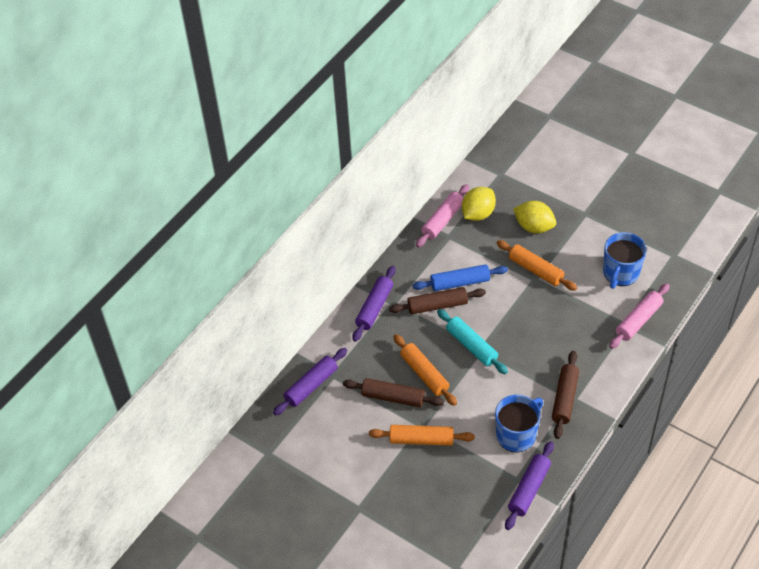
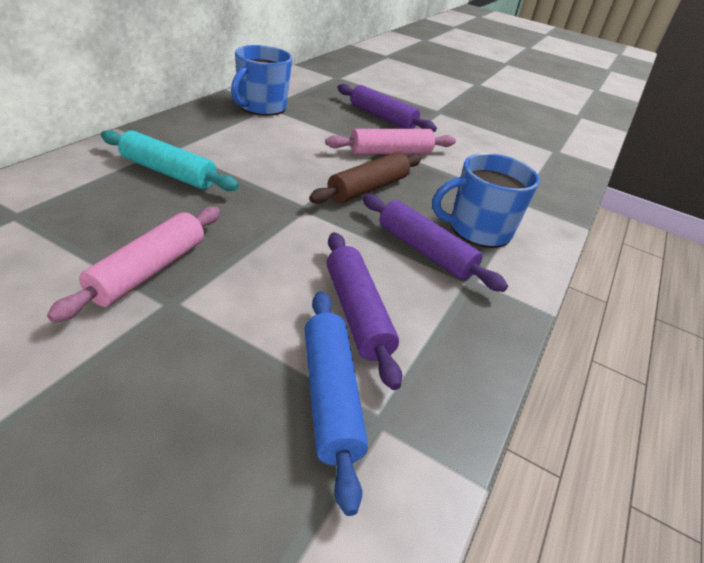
brown rolling pin: [343,378,444,407] [389,287,486,314] [552,351,579,439] = 3 -> [309,152,422,204] = 1
orange rolling pin: [369,425,475,446] [393,334,457,406] [497,240,578,291] = 3 -> none = 0
yellow lemon: [462,187,496,221] [513,201,556,234] = 2 -> none = 0

